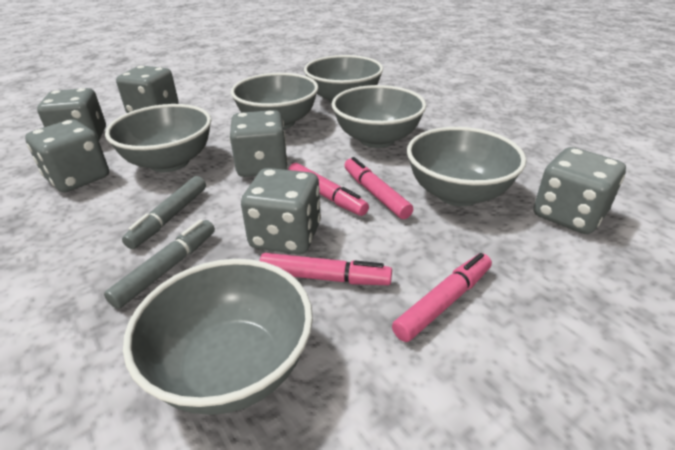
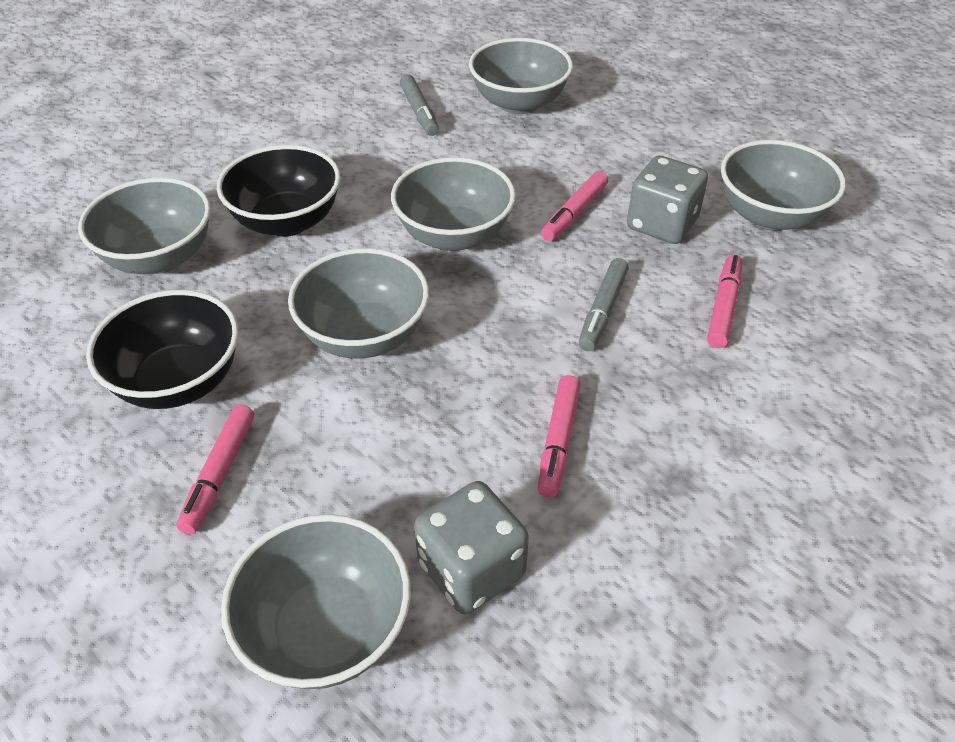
black bowl: none = 0 -> [86,290,239,409] [217,145,341,237] = 2
grey dice: [25,119,109,192] [37,88,106,140] [116,66,178,113] [229,110,288,177] [241,168,321,254] [534,147,626,234] = 6 -> [414,481,529,614] [627,156,708,244] = 2

